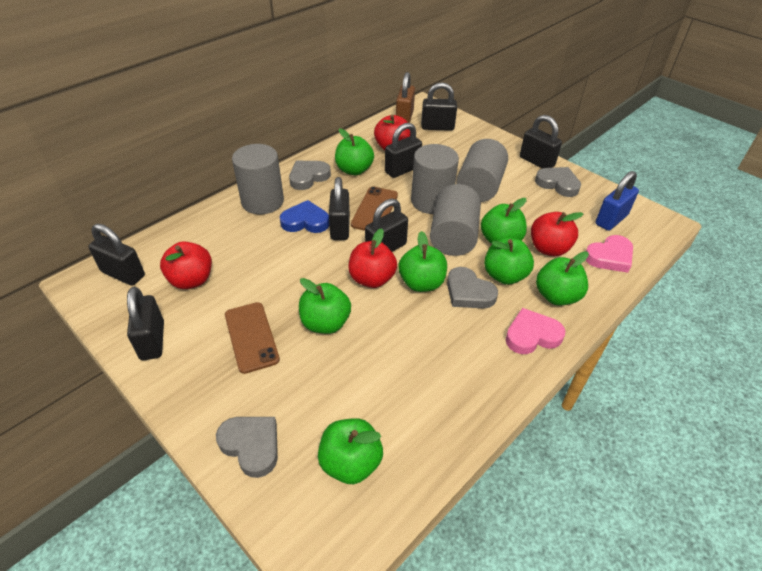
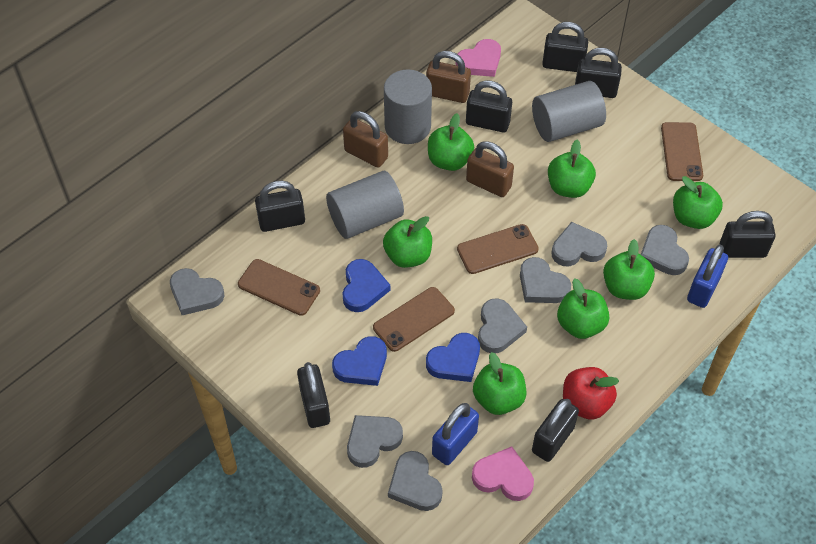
blue heart: [280,200,329,233] = 1 -> [332,336,387,386] [342,259,390,312] [426,333,480,382] = 3
blue padlock: [595,171,639,231] = 1 -> [432,403,479,465] [687,245,728,308] = 2
brown padlock: [396,72,415,123] = 1 -> [343,111,388,168] [426,51,471,103] [466,141,514,197] = 3
brown phone: [225,302,280,374] [351,187,398,231] = 2 -> [238,259,320,316] [373,287,455,352] [457,224,539,274] [661,122,703,181] = 4
grey cylinder: [232,144,284,214] [411,144,459,214] [430,184,481,256] [456,139,508,202] = 4 -> [326,171,404,239] [384,69,432,144] [532,81,606,142] = 3
grey heart: [216,417,278,478] [289,161,331,190] [447,267,498,308] [535,167,581,197] = 4 -> [170,268,224,315] [347,415,403,468] [388,451,443,511] [478,299,527,353] [520,257,571,303] [552,222,607,266] [641,225,689,275] = 7
red apple: [160,241,212,289] [349,228,397,288] [374,114,410,151] [531,212,583,256] = 4 -> [563,367,619,420] = 1

